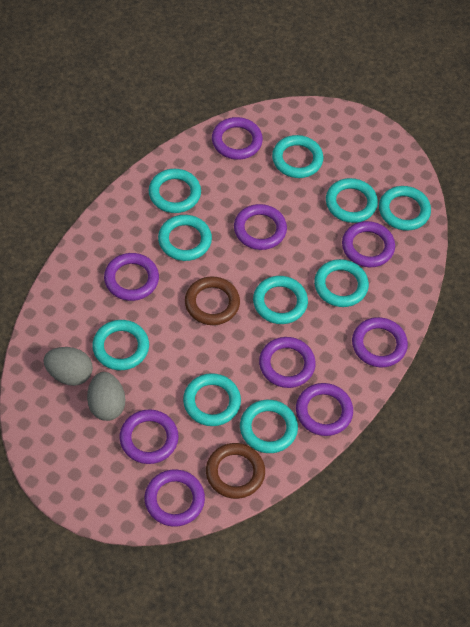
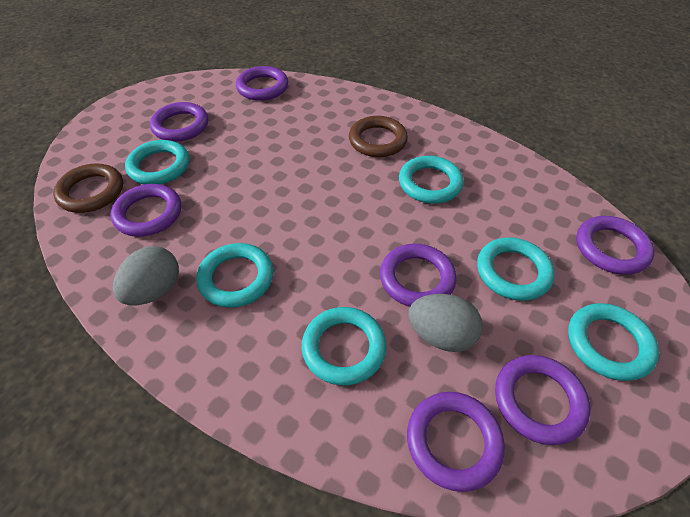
purple ring: [104,253,159,301] [120,409,179,464] [145,469,205,527] [212,117,263,160] [234,204,287,250] [259,337,316,388] [296,383,353,436] [342,221,395,267] [352,317,408,367] = 9 -> [110,184,181,237] [150,102,208,142] [236,66,288,101] [380,244,457,307] [407,392,505,492] [495,355,591,445] [576,216,655,275] = 7
turquoise ring: [92,320,149,370] [149,169,201,213] [158,215,212,261] [183,373,241,426] [240,400,298,453] [253,276,308,324] [272,135,323,178] [314,259,369,307] [326,178,378,223] [379,186,431,231] = 10 -> [125,140,189,185] [196,243,273,308] [302,307,387,386] [399,156,464,204] [477,237,555,301] [568,303,659,381] = 6

